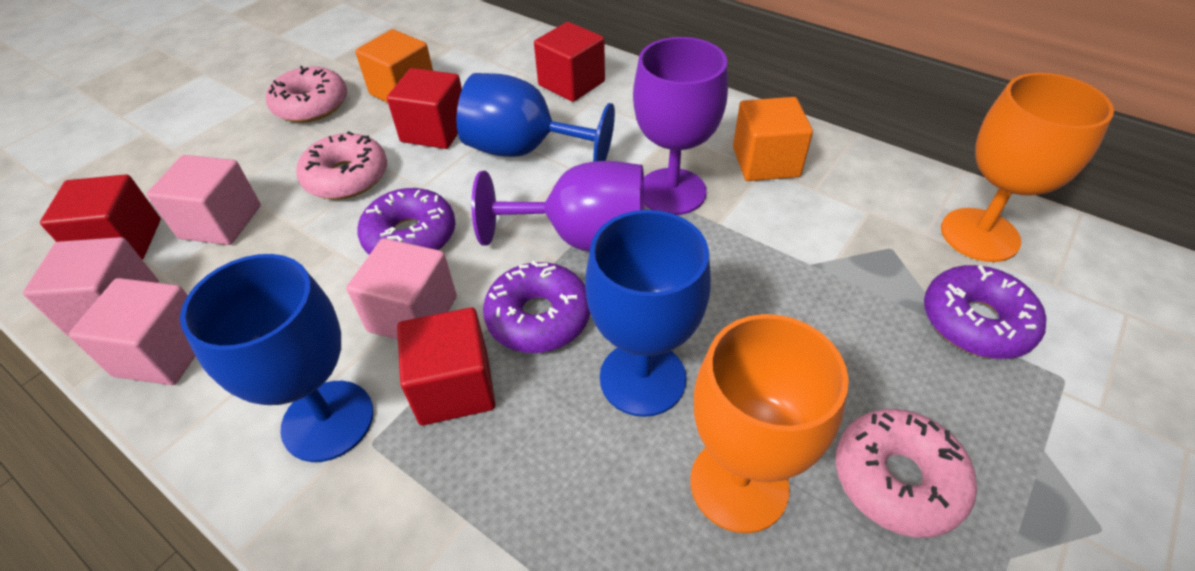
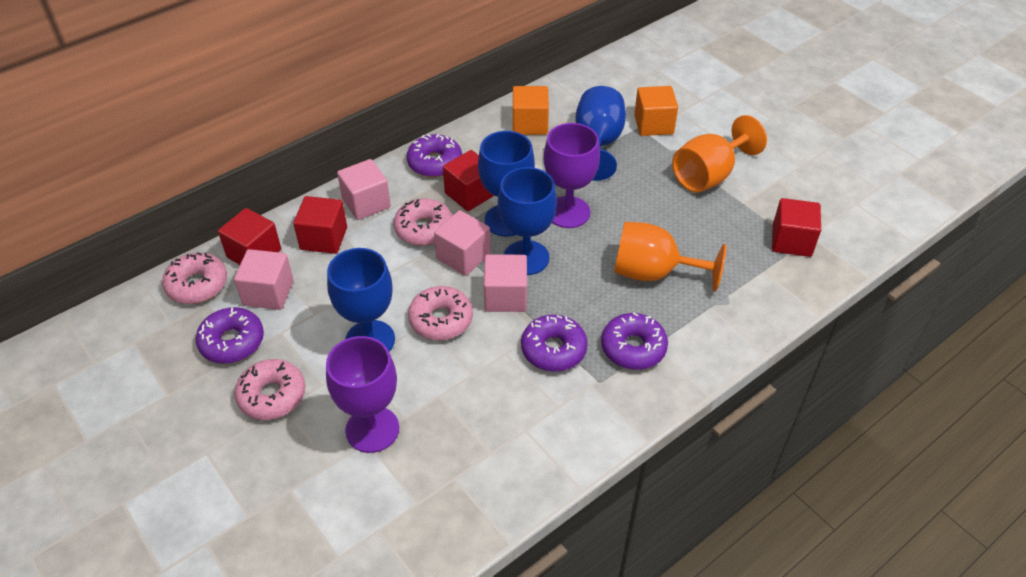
blue goblet: [180,254,374,462] [456,73,615,162] [585,210,711,417] = 3 -> [327,248,395,352] [478,131,535,236] [498,167,557,275] [576,86,626,181] = 4
pink donut: [266,66,347,123] [296,131,387,199] [836,409,977,538] = 3 -> [162,252,227,304] [234,359,305,420] [393,198,452,246] [408,286,473,340] = 4
purple donut: [357,188,455,255] [483,261,590,353] [924,265,1046,359] = 3 -> [196,307,264,364] [407,134,462,177] [521,315,588,371] [601,313,668,370] = 4

